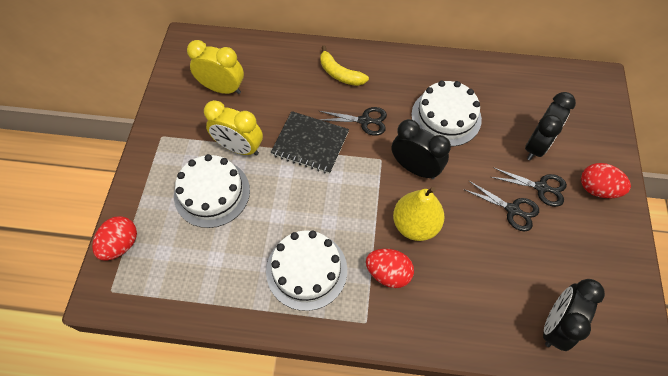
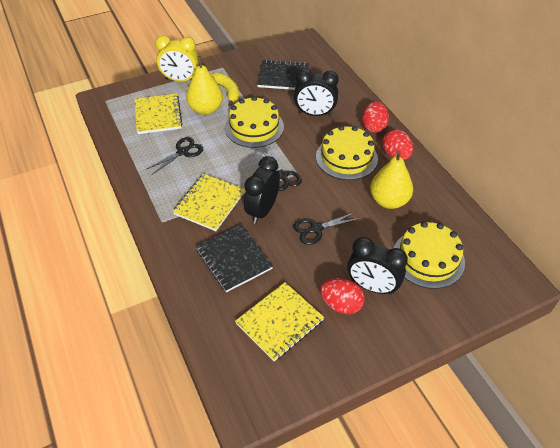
black notebook: [271,111,349,174] = 1 -> [196,225,273,292] [257,59,309,90] = 2
white cake: [174,154,250,228] [266,231,347,311] [411,80,482,147] = 3 -> none = 0
yellow cake: none = 0 -> [225,96,284,148] [316,125,378,180] [394,221,465,289] = 3
yellow clock: [187,40,244,94] [204,100,263,156] = 2 -> [155,35,199,82] = 1
yellow notebook: none = 0 -> [135,94,182,134] [173,174,245,231] [235,282,324,361] = 3
yellow pear: [393,187,445,241] = 1 -> [186,56,223,115] [370,151,413,209] = 2

